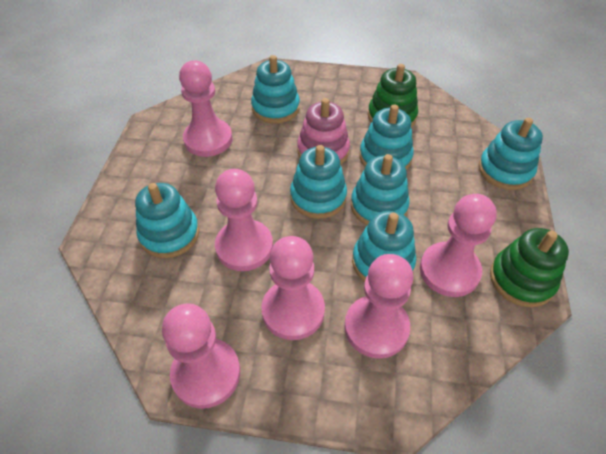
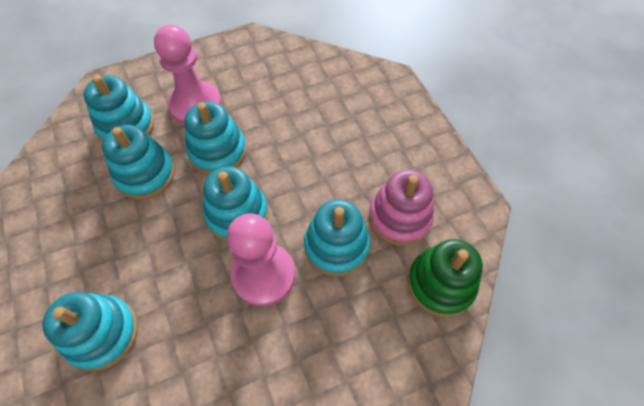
green stacking toy: [368,64,418,127] [490,228,569,307] = 2 -> [407,239,483,317] = 1
pink pawn: [162,303,240,409] [179,60,232,157] [215,169,273,271] [261,236,325,340] [345,254,413,359] [420,194,497,297] = 6 -> [154,24,222,125] [227,213,295,306] = 2
turquoise stacking toy: [135,183,199,258] [251,55,300,124] [290,145,347,219] [351,154,410,225] [352,211,416,282] [359,104,414,170] [478,118,543,190] = 7 -> [43,292,138,371] [84,75,154,142] [102,125,175,200] [185,102,247,175] [203,166,268,241] [304,200,370,277] = 6

